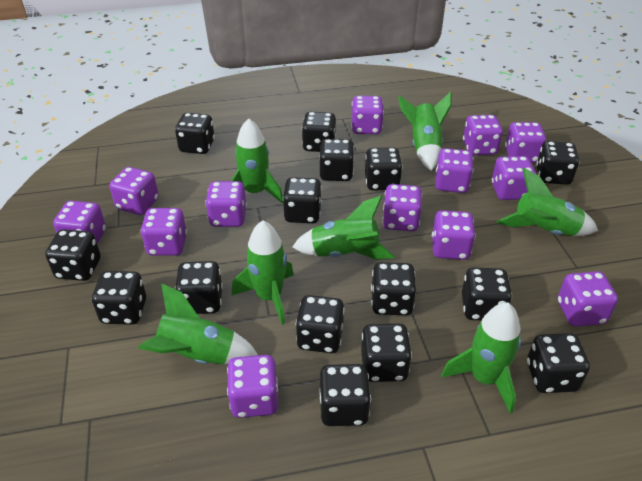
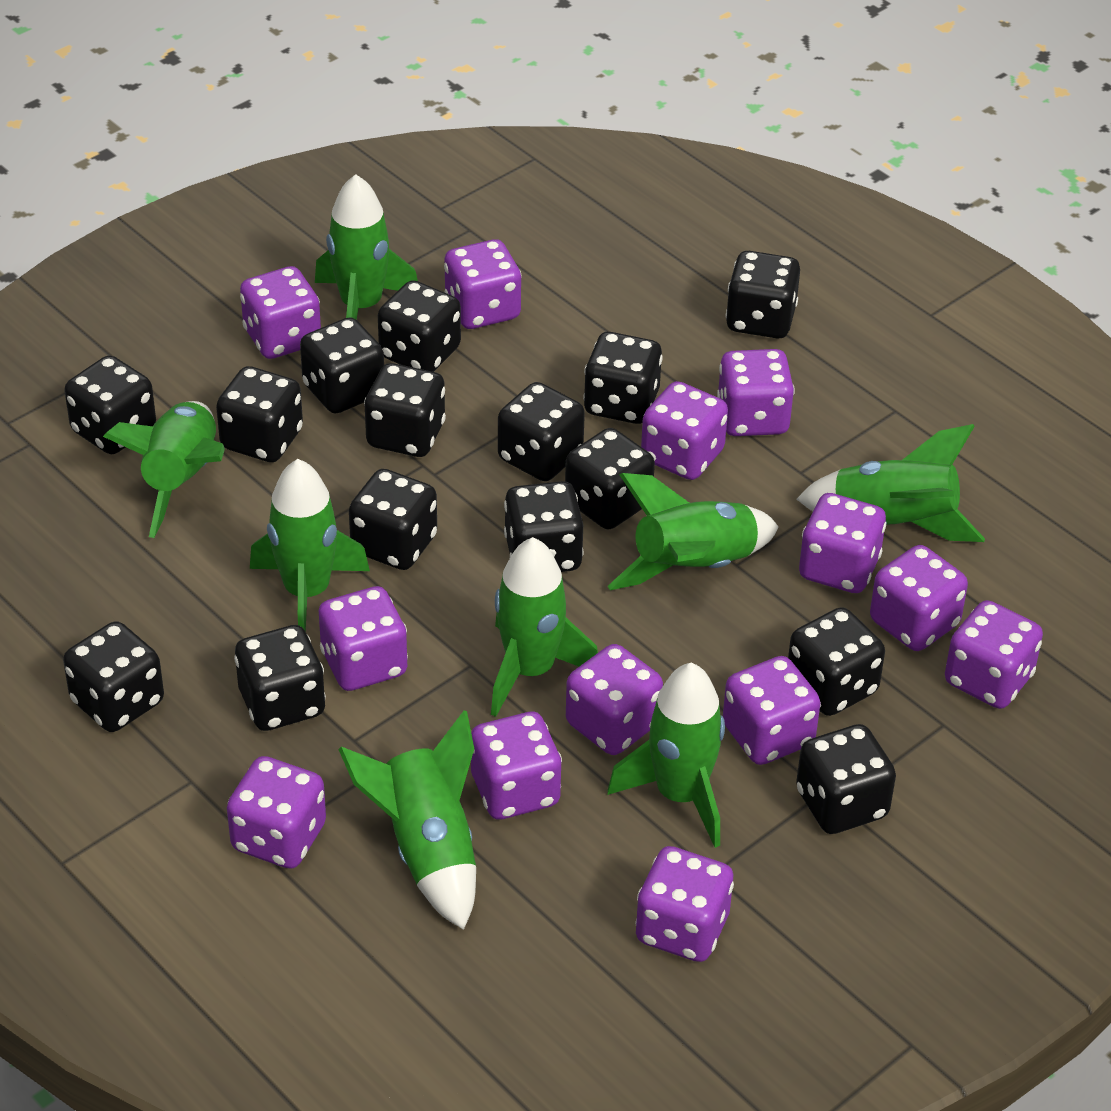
green rocket: [138,283,258,365] [231,118,283,203] [231,220,294,325] [292,196,395,259] [398,91,452,171] [442,302,521,413] [497,168,598,236] = 7 -> [103,401,225,538] [250,459,370,632] [315,174,418,320] [338,710,476,930] [491,537,598,717] [607,663,725,848] [608,473,779,590] [797,424,985,542] = 8

